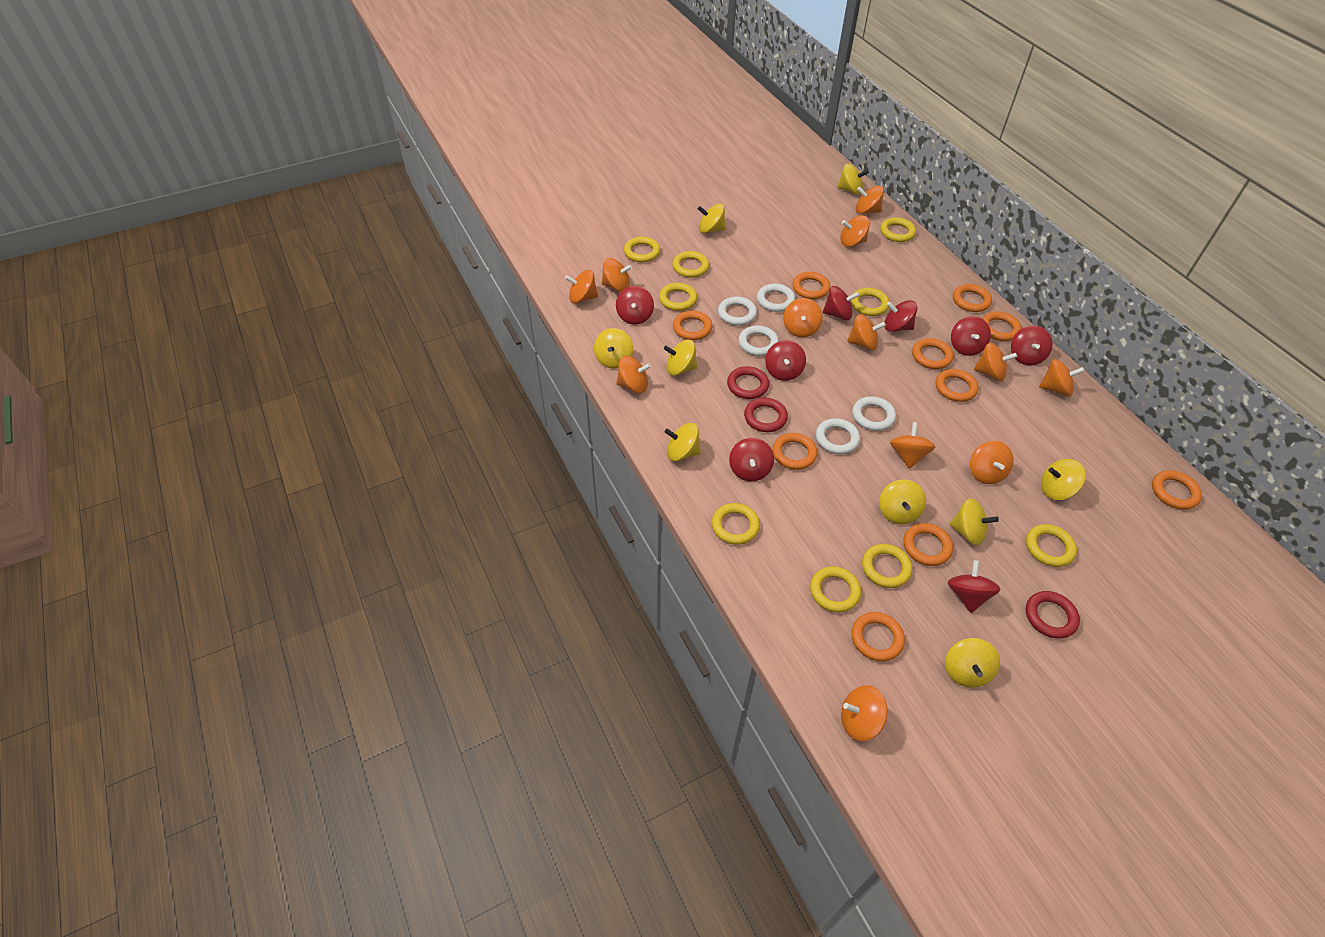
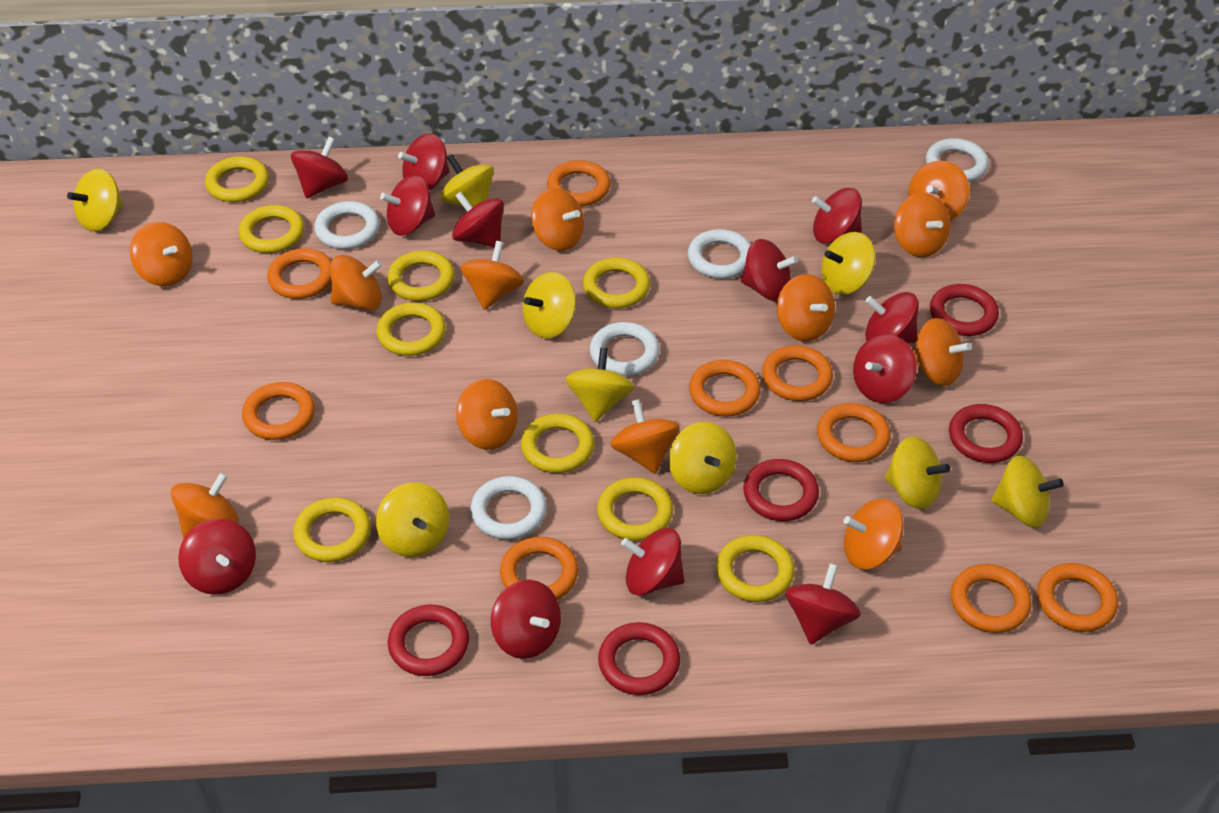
orange ring: [673,311,712,340] [772,433,817,470] [792,272,830,299] [851,612,905,661] [903,523,953,566] [912,338,954,369] [936,369,979,402] [953,284,992,312] [982,311,1021,341] [1152,470,1202,509] = 10 -> [242,382,315,440] [267,248,332,299] [500,537,579,600] [547,160,611,206] [689,360,761,416] [762,345,833,401] [817,403,891,462] [951,564,1031,633] [1037,563,1118,632] = 9
red ring: [727,366,769,399] [744,398,788,432] [1026,591,1080,639] = 3 -> [388,605,469,676] [598,622,680,695] [743,459,819,521] [930,284,999,336] [949,404,1023,463] = 5
red spinning top: [616,286,654,325] [729,438,774,481] [765,340,806,381] [823,286,859,320] [884,300,917,332] [948,560,1000,613] [951,316,991,356] [1011,325,1053,365] = 8 -> [178,518,256,595] [291,137,348,198] [380,175,435,236] [398,133,450,190] [452,191,504,247] [491,580,561,659] [621,528,685,596] [741,239,798,301] [785,563,861,644] [812,188,862,244] [853,334,917,403] [865,292,919,343] = 12

